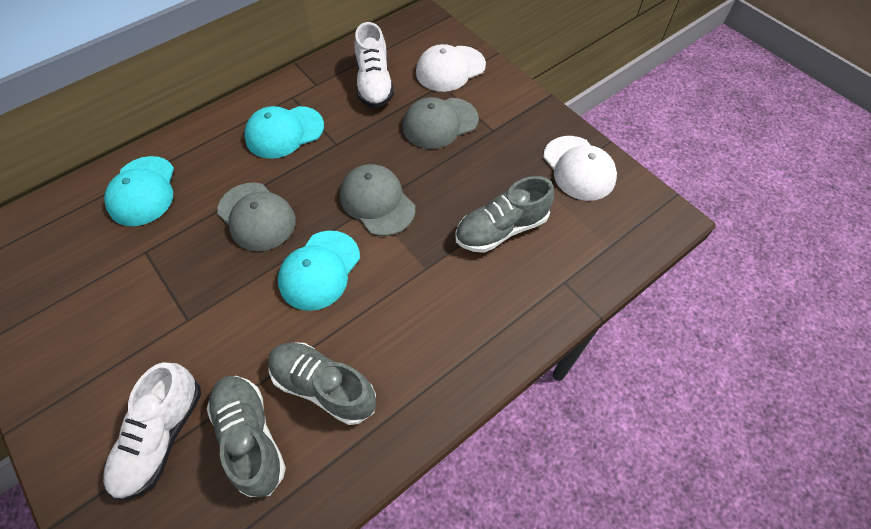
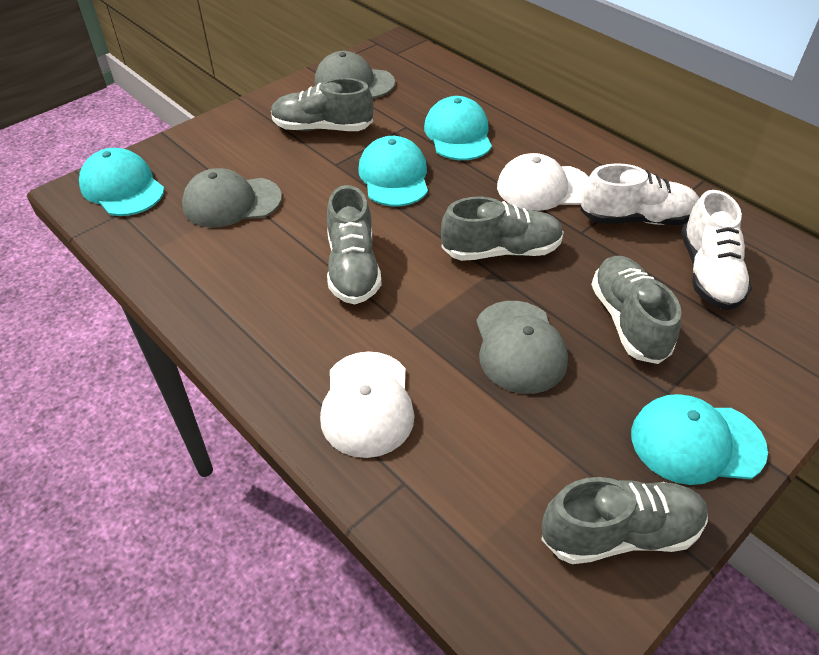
grey shoe: [207,376,286,497] [268,342,376,425] [455,176,554,253] = 3 -> [271,78,374,131] [327,185,381,304] [441,197,564,261] [541,477,708,564] [591,256,681,364] = 5
turquoise cap: [104,156,174,226] [244,106,324,159] [278,231,360,311] = 3 -> [79,148,164,216] [358,136,428,206] [424,96,492,160] [631,394,768,485] = 4

